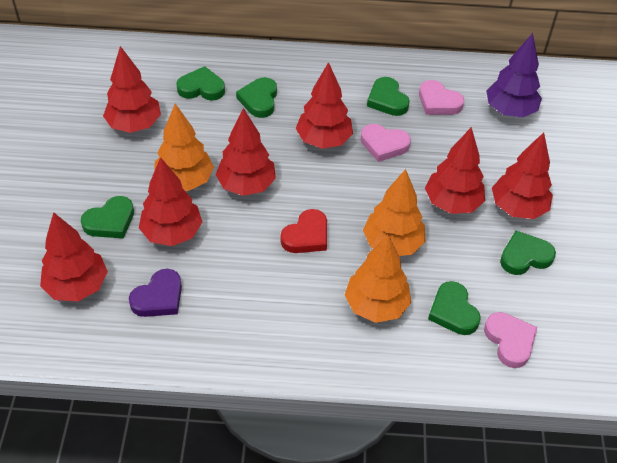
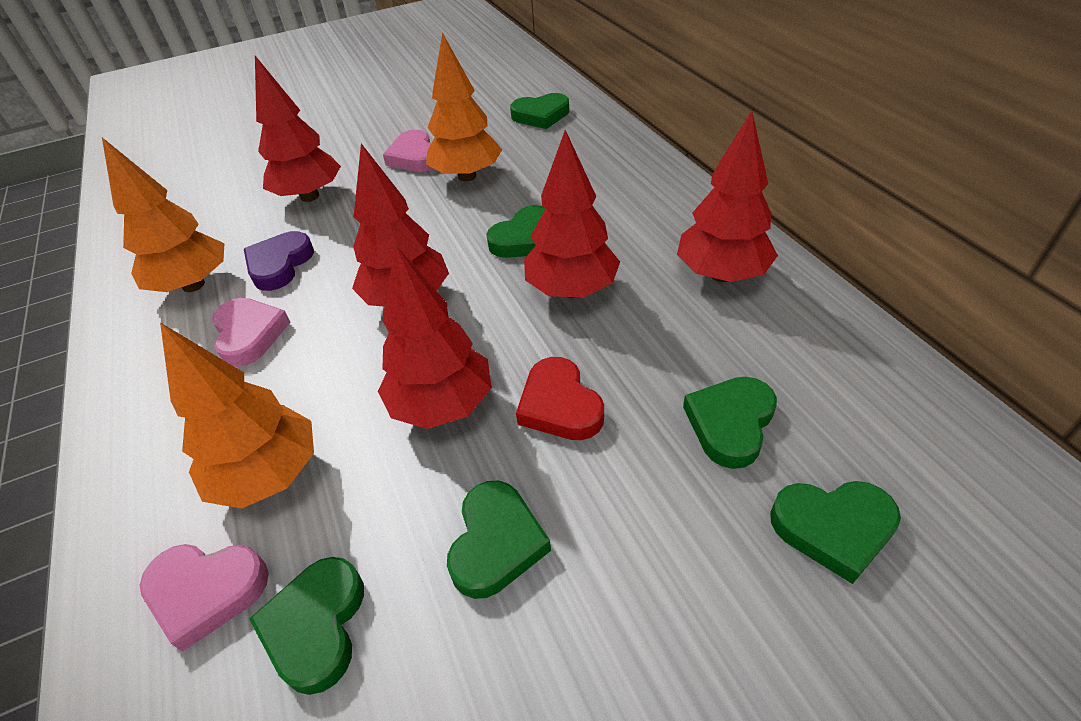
purple tree: [486,33,542,118] = 1 -> none = 0
red tree: [40,212,108,302] [103,46,161,133] [139,157,202,246] [215,108,276,196] [296,62,353,149] [425,127,485,214] [492,132,553,219] = 7 -> [255,56,341,202] [352,144,449,307] [378,245,492,429] [524,130,620,298] [677,111,778,282] = 5

